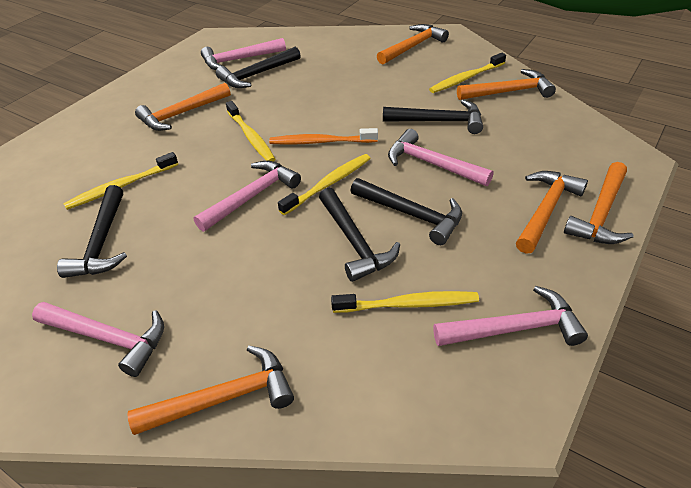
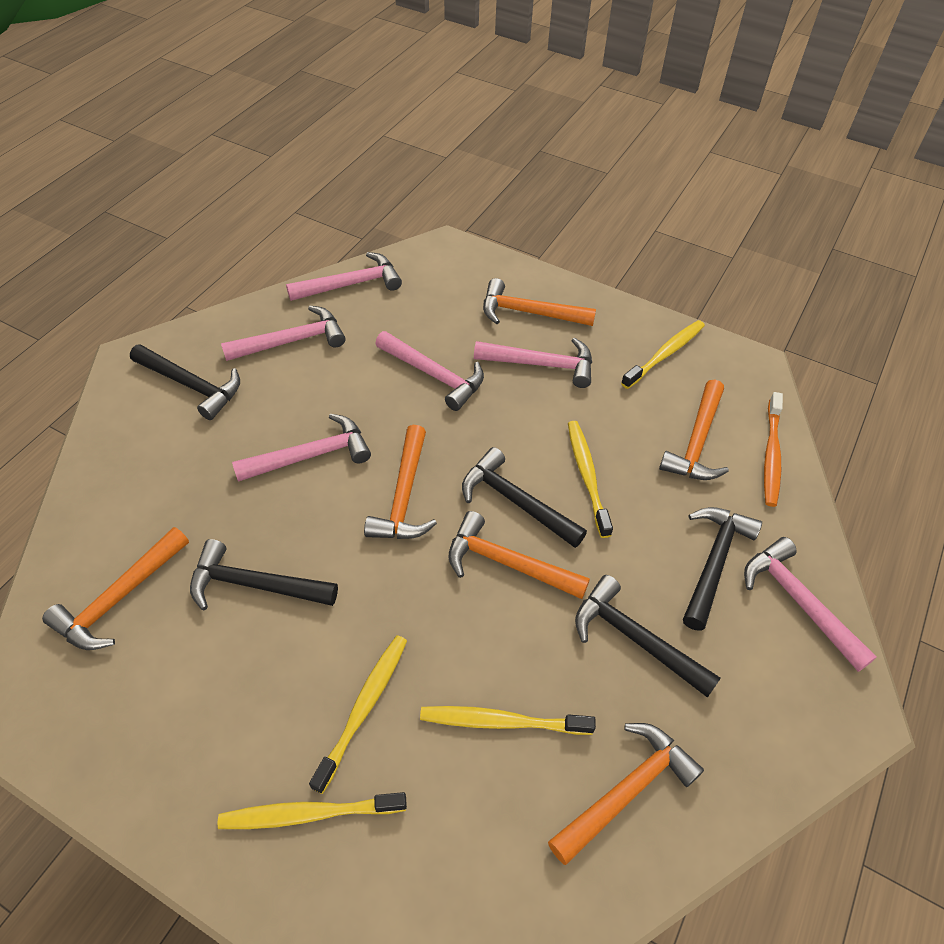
pink hammer: [32,302,164,377] [194,161,301,232] [201,38,286,70] [388,129,494,186] [433,286,588,346] = 5 -> [221,306,345,361] [232,414,371,482] [286,252,402,301] [375,331,484,411] [474,338,592,388] [744,537,877,672] = 6

